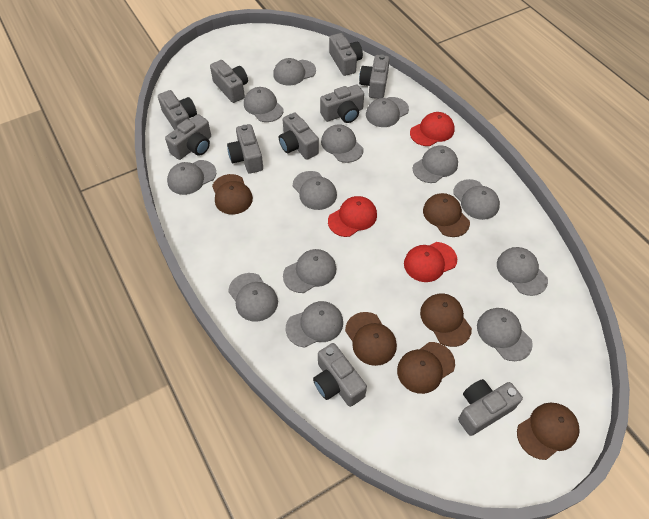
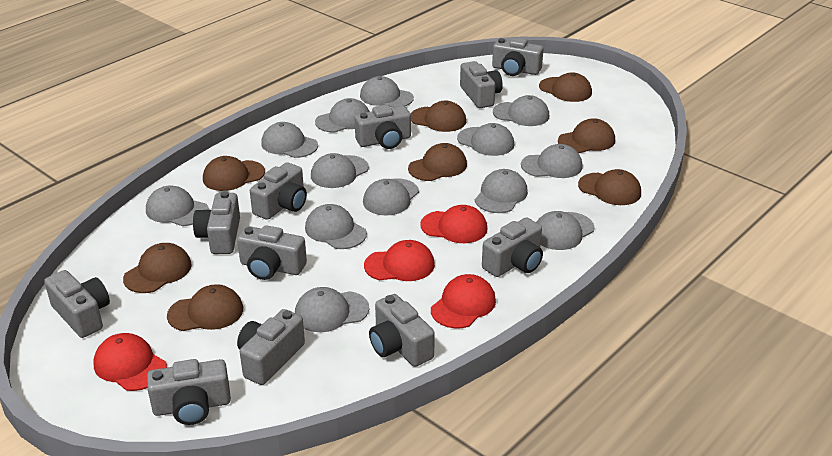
brown cap: [212,174,253,214] [345,312,397,366] [397,342,455,394] [420,293,472,347] [423,193,470,237] [517,403,580,460] = 6 -> [123,243,192,293] [167,284,243,331] [203,156,265,191] [408,143,467,181] [411,101,466,132] [539,72,592,102] [558,118,615,153] [578,169,641,205] = 8
grey camera: [158,90,197,130] [165,114,211,160] [210,60,248,103] [227,124,263,174] [279,113,319,160] [313,343,367,407] [320,85,364,123] [329,33,363,76] [359,54,390,99] [458,379,523,436] = 10 -> [44,270,110,338] [147,359,231,425] [193,191,240,254] [237,225,307,280] [237,309,305,385] [250,162,307,220] [354,105,411,149] [369,294,435,367] [460,61,503,108] [482,217,543,277] [492,37,543,76] = 11
red cap: [328,196,377,237] [404,242,457,282] [410,112,455,146] = 3 -> [94,333,167,391] [364,240,435,281] [420,205,487,243] [431,274,496,329] = 4

